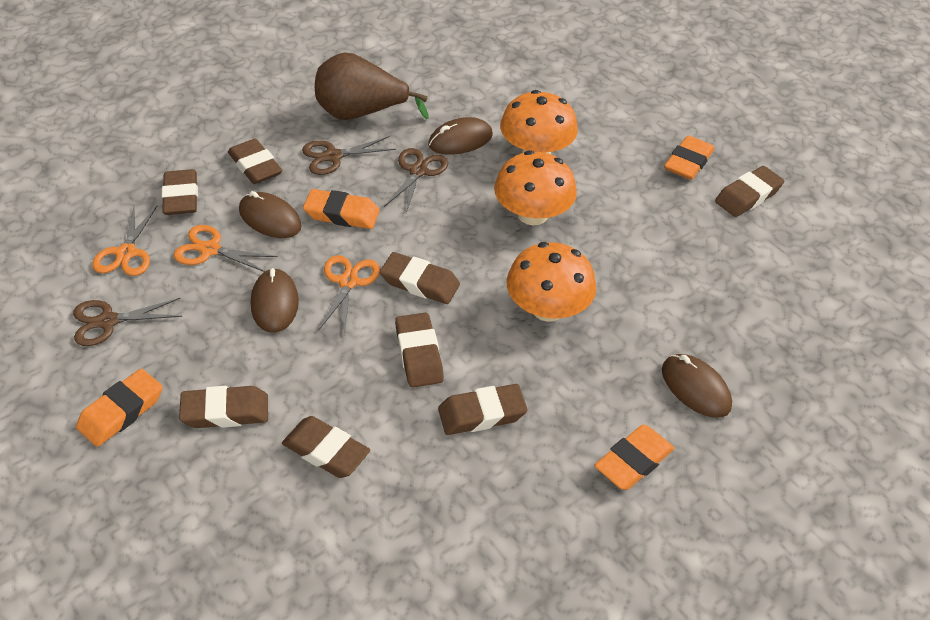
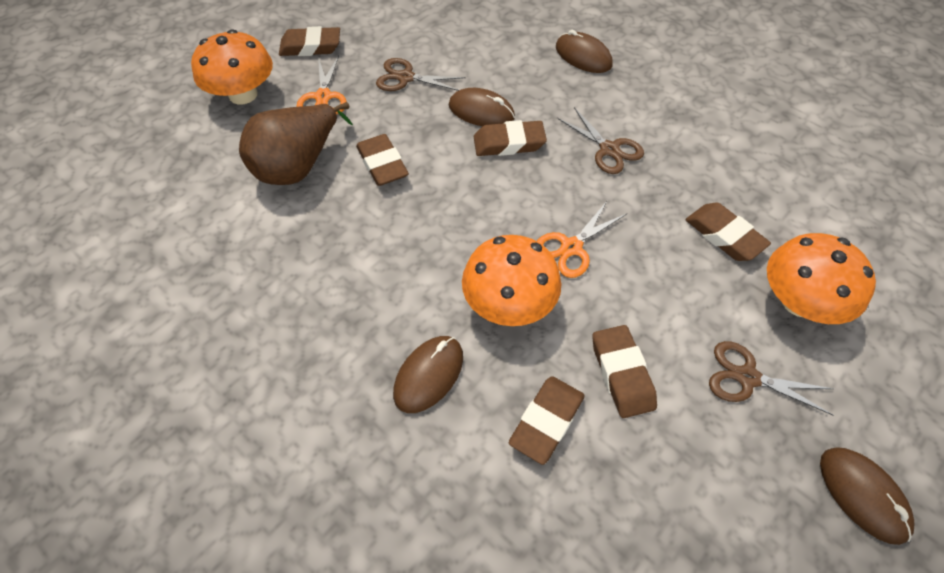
brown eraser: [162,169,198,215] [179,386,268,428] [228,139,282,184] [282,416,370,478] [380,252,460,304] [395,313,444,388] [438,384,527,435] [715,166,784,217] = 8 -> [279,26,340,56] [356,134,409,186] [474,120,547,156] [509,376,584,465] [592,325,657,418] [686,203,771,261] = 6
orange eraser: [76,369,163,447] [303,189,380,229] [594,425,675,490] [664,135,714,180] = 4 -> none = 0
orange scissors: [92,206,157,276] [174,225,278,272] [318,255,380,335] = 3 -> [296,56,347,114] [537,201,627,278] = 2

